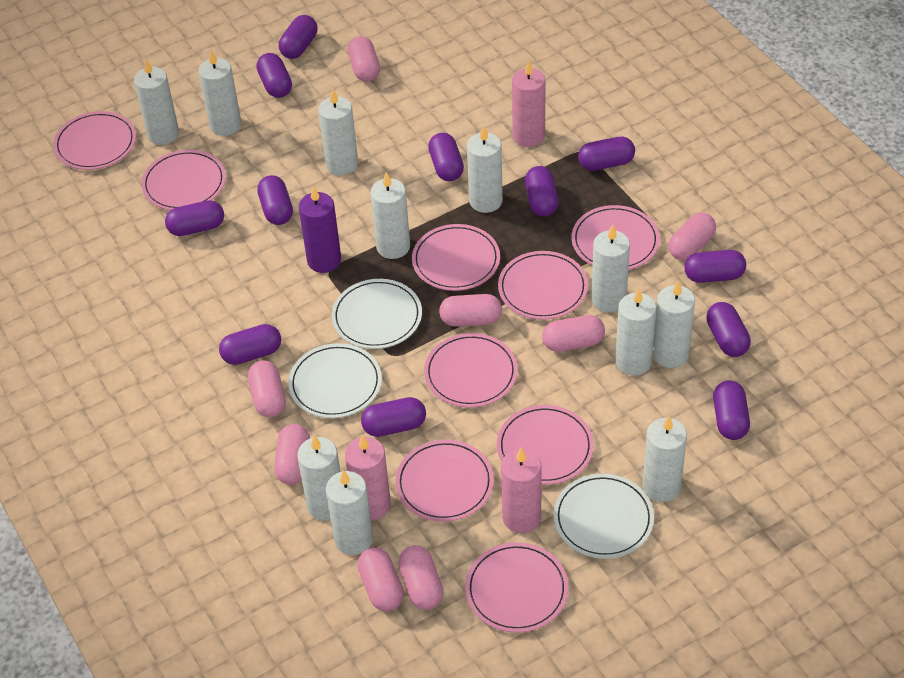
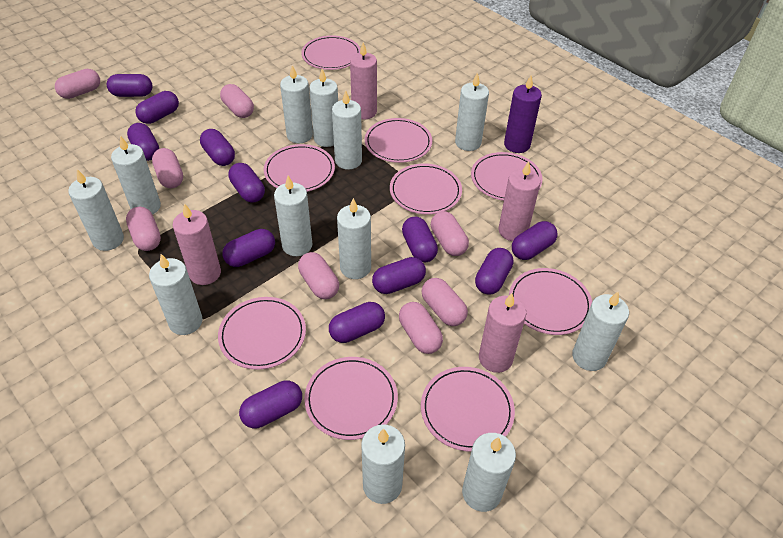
pink candle: [345,435,391,521] [501,448,542,533] [512,60,546,147] = 3 -> [173,203,221,285] [350,42,377,119] [479,293,527,373] [498,161,541,241] = 4
white candle: [134,59,179,145] [198,50,241,136] [297,435,341,521] [318,89,358,175] [326,470,373,555] [370,172,410,259] [467,125,503,213] [591,225,630,312] [615,288,656,376] [642,416,687,502] [653,281,695,368] = 11 -> [68,169,124,251] [111,136,161,215] [149,254,203,335] [274,176,312,256] [280,65,313,143] [309,69,338,147] [332,90,362,170] [337,198,371,279] [361,424,405,504] [455,72,489,151] [462,433,516,512] [572,292,629,371] = 12
white plate: [288,343,382,418] [332,279,422,349] [554,474,654,559] = 3 -> none = 0

